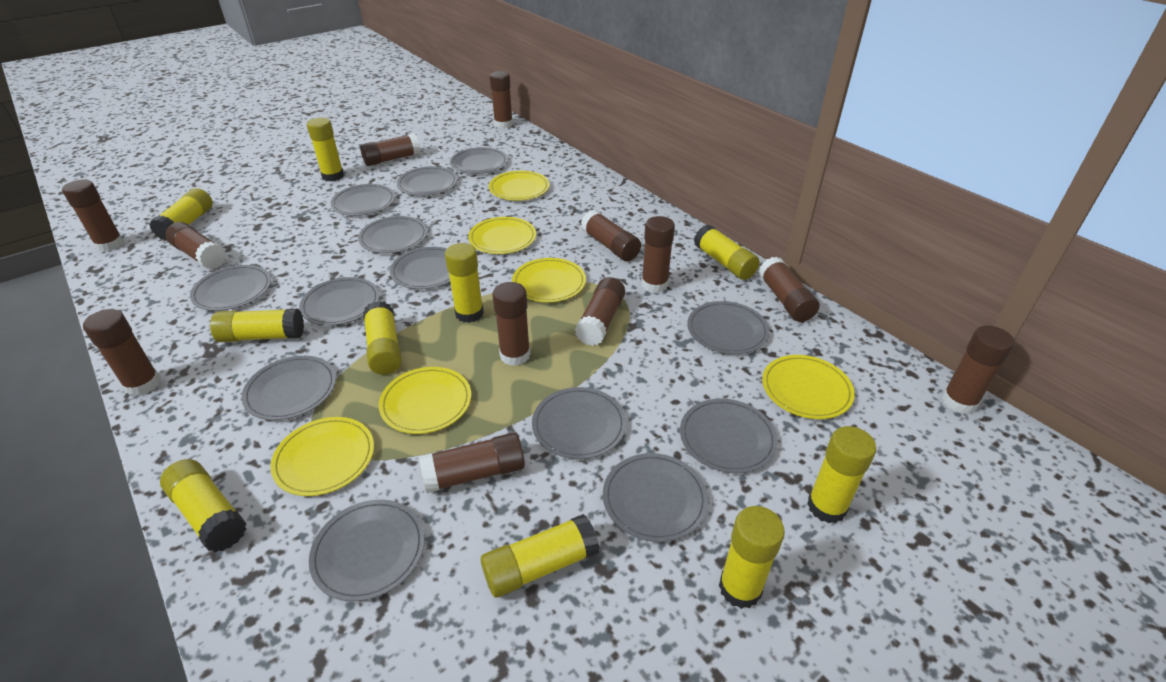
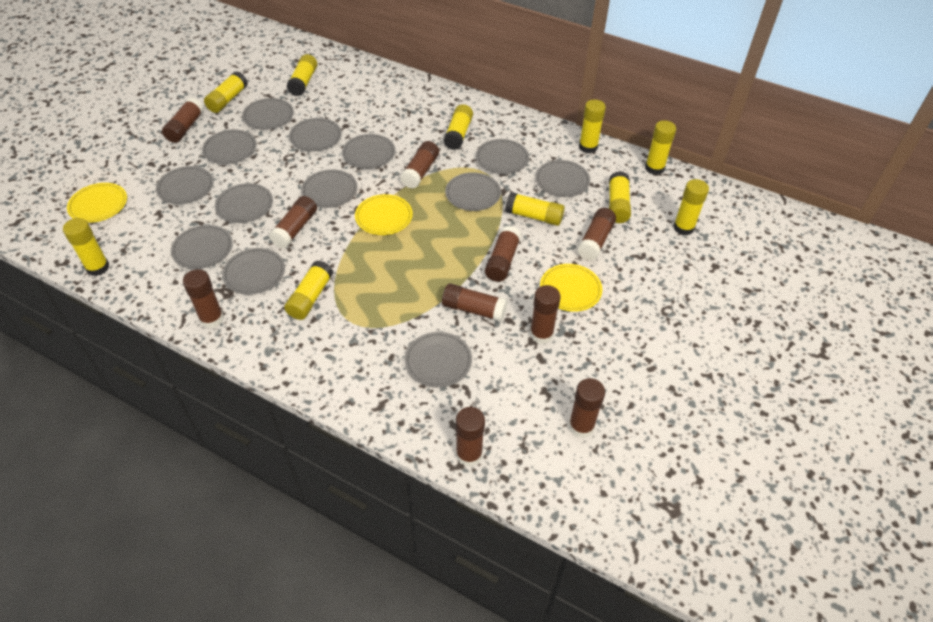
brown glue stick: [62,180,124,252] [83,309,161,396] [165,222,226,269] [360,133,421,166] [419,433,525,493] [490,71,513,128] [492,282,531,366] [575,277,625,346] [581,210,641,261] [641,216,675,293] [759,257,819,322] [942,325,1015,414] = 12 -> [162,98,204,143] [183,269,224,328] [269,196,317,249] [400,141,439,189] [442,283,508,322] [456,407,485,467] [485,226,521,282] [530,285,561,344] [569,378,605,438] [578,208,616,260] = 10
yellow plate: [270,417,374,496] [379,367,471,434] [468,217,536,254] [489,171,549,201] [512,258,586,302] [762,355,855,419] = 6 -> [67,183,127,223] [355,194,413,235] [540,264,602,312] = 3

